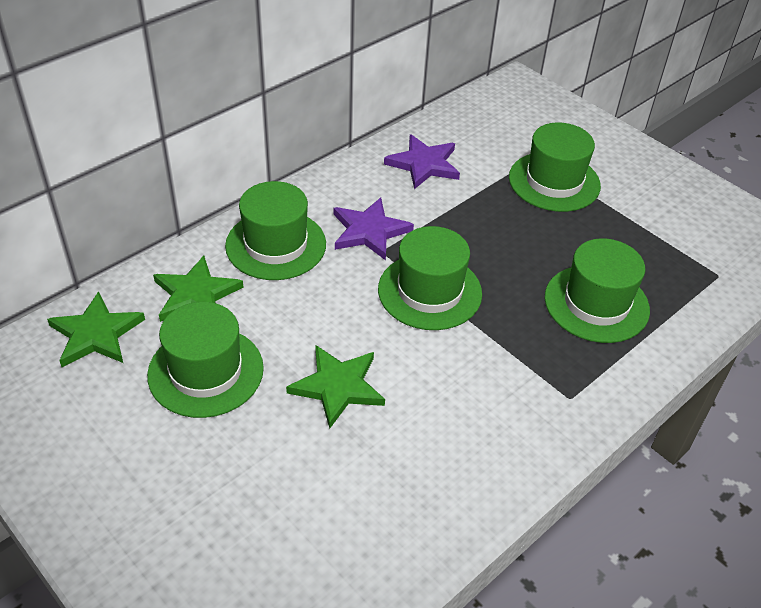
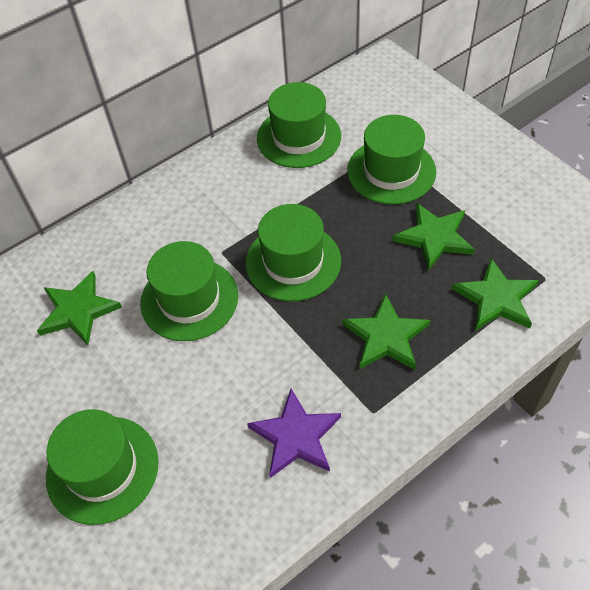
green star: [47,291,145,367] [153,256,244,322] [286,345,385,429] = 3 -> [37,271,122,345] [343,294,430,370] [393,203,475,271] [452,258,539,331] = 4
purple star: [334,198,414,260] [384,134,460,189] = 2 -> [247,389,341,478] = 1

